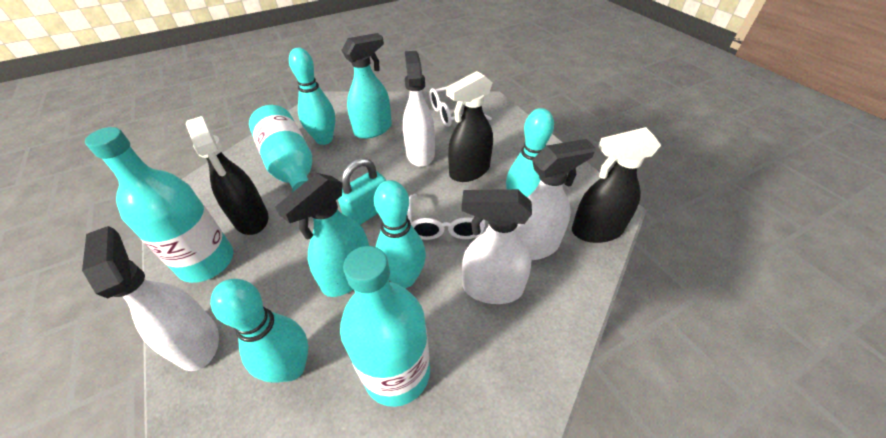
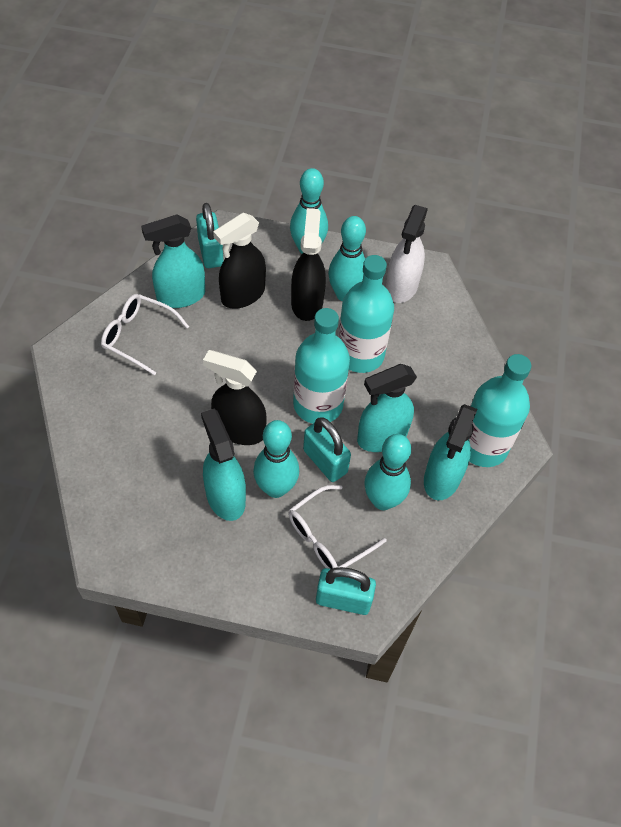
turquoise padlock: [338,158,386,225] = 1 -> [196,203,224,268] [303,417,351,482] [316,567,376,615] = 3
turquoise spray bottle: [275,173,369,297] [341,33,392,139] = 2 -> [141,215,205,308] [201,409,246,521] [357,364,417,452] [424,404,477,500] = 4
white spray bottle: [82,226,219,371] [403,51,435,167] [462,189,532,304] [516,139,596,260] = 4 -> [386,205,428,303] = 1

